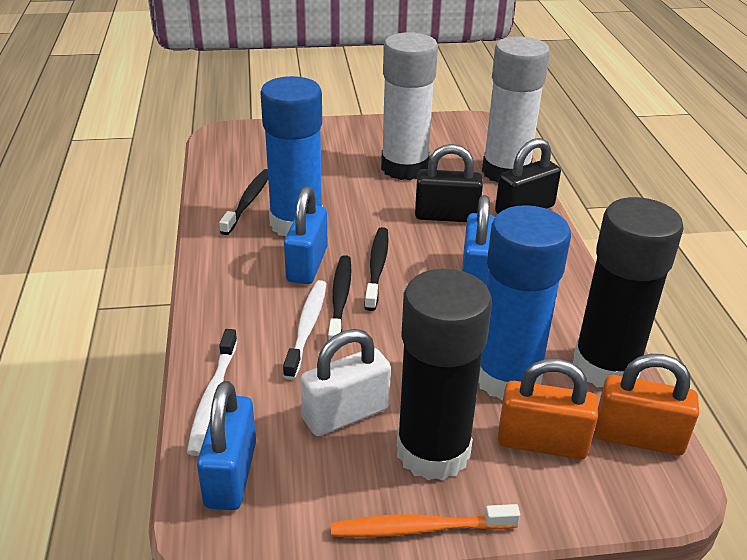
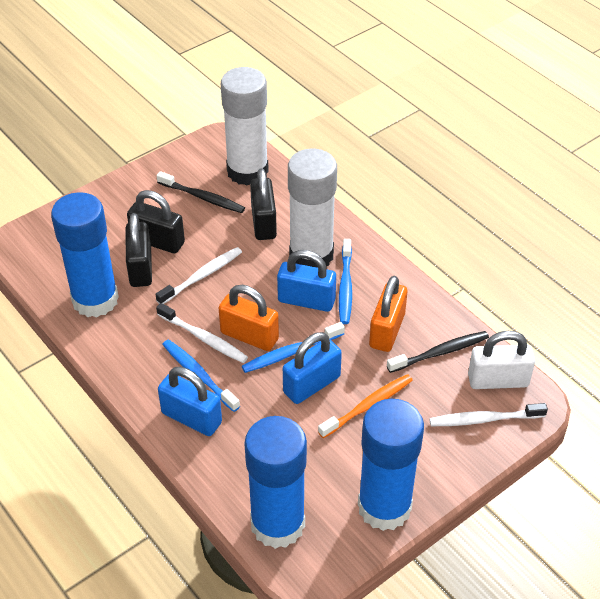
black glue stick: [397,269,492,480] [573,197,684,387] = 2 -> none = 0
black padlock: [415,144,483,222] [495,138,561,214] = 2 -> [126,213,152,287] [127,190,185,253] [250,168,277,240] = 3
black toothbrush: [219,169,268,235] [328,255,351,341] [364,227,389,311] = 3 -> [157,171,245,213] [387,331,489,373] = 2
blue glue stick: [260,76,323,236] [478,205,571,401] = 2 -> [51,192,119,318] [244,416,307,549] [358,399,424,531] = 3
blue toothbrush: none = 0 -> [162,339,240,412] [242,322,345,373] [339,239,352,324] = 3
white toothbrush: [187,329,237,456] [283,280,326,380] = 2 -> [155,247,242,304] [156,303,248,363] [429,403,548,426] = 3

